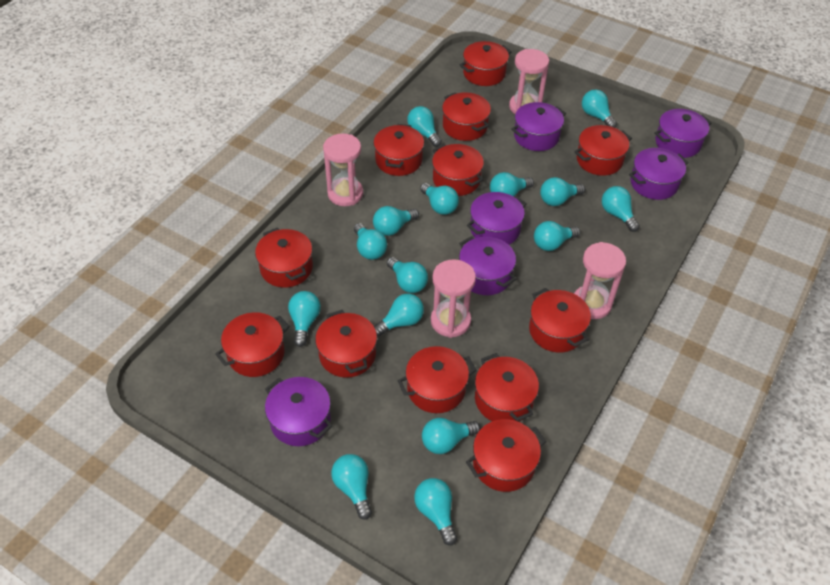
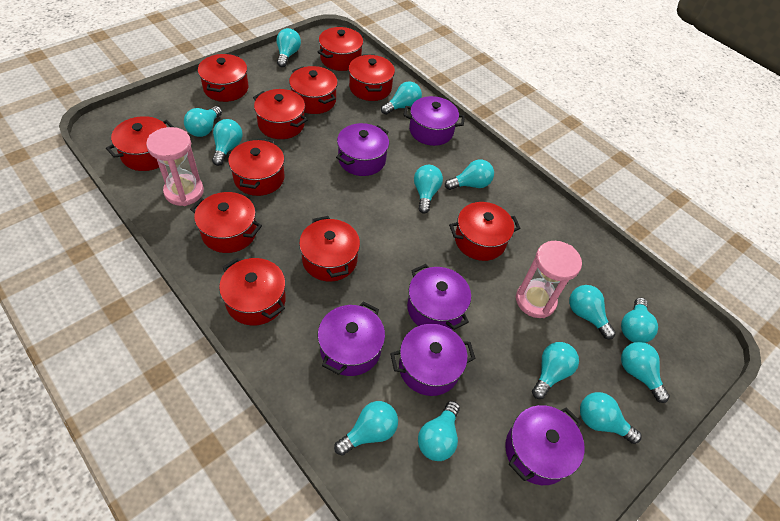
pink hourglass: [323,134,363,206] [431,259,476,338] [509,49,549,114] [574,242,626,319] = 4 -> [146,127,204,206] [516,241,582,318] = 2
red pot: [215,312,290,377] [255,228,313,288] [315,310,377,378] [374,124,424,176] [398,346,476,413] [432,144,484,196] [442,92,491,141] [460,41,511,86] [466,419,546,492] [475,353,539,422] [529,288,591,352] [574,125,632,176] = 12 -> [106,116,174,171] [190,192,262,253] [198,53,248,102] [219,258,286,326] [228,138,285,196] [253,89,308,139] [289,66,338,114] [299,216,360,282] [318,27,364,71] [349,55,395,101] [449,202,521,261] = 11
turquoise light bulb: [288,291,321,347] [331,454,372,520] [354,223,387,260] [373,206,419,236] [374,294,424,336] [387,257,428,293] [407,106,442,147] [414,478,457,545] [420,183,459,215] [422,418,481,454] [490,172,534,196] [534,221,580,251] [540,177,585,206] [582,89,617,128] [602,186,640,232] = 15 -> [184,106,222,137] [212,119,243,166] [276,28,301,67] [334,401,398,455] [381,81,422,115] [414,165,443,214] [418,401,460,461] [445,159,494,190] [532,342,579,399] [569,285,616,339] [580,392,642,444] [621,298,658,343] [621,342,670,403] = 13

